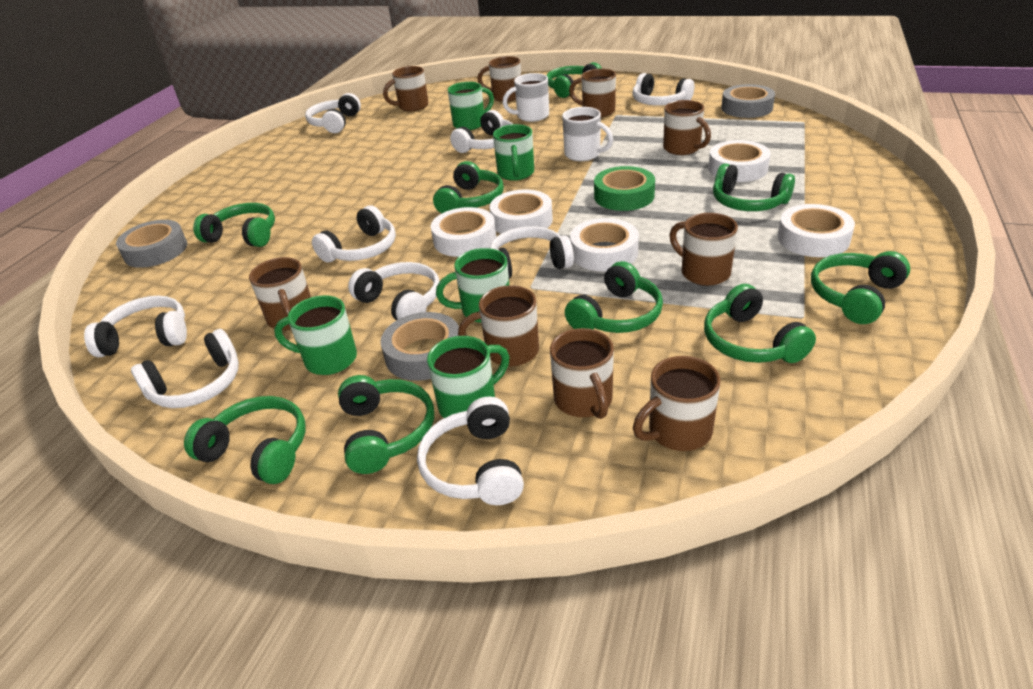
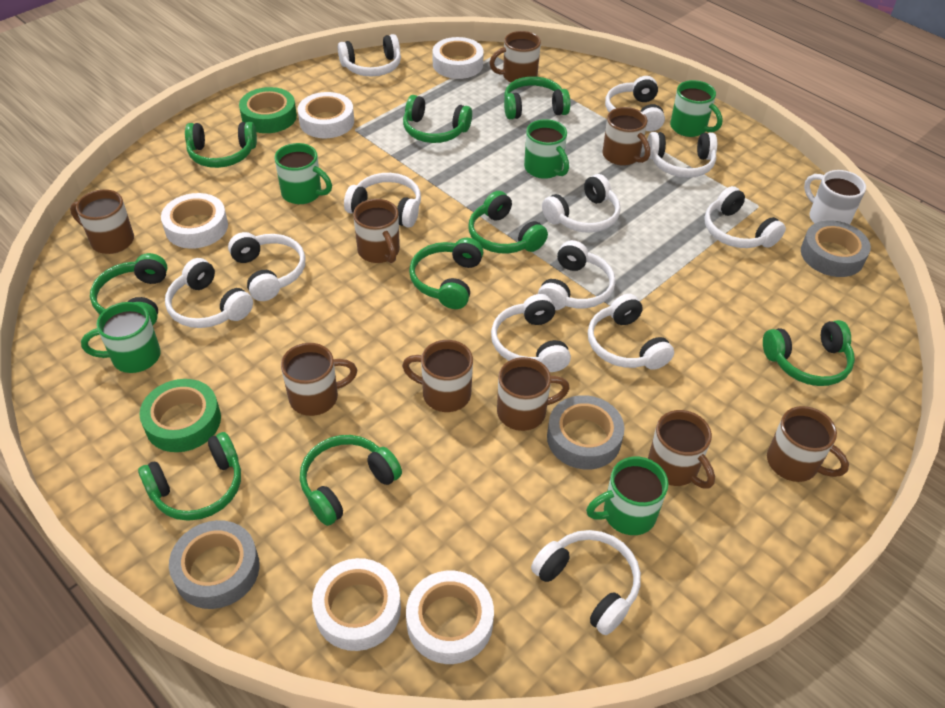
green tape: [594,166,655,211] = 1 -> [139,379,221,452] [239,87,297,133] = 2
white headphones: [84,296,187,357] [131,329,239,408] [305,93,361,133] [312,205,396,263] [348,262,440,321] [417,396,524,505] [450,110,512,153] [490,226,574,279] [632,73,694,106] = 9 -> [165,258,253,328] [228,232,306,301] [338,34,401,76] [344,173,421,228] [491,294,571,372] [531,530,641,635] [538,240,615,310] [542,174,621,233] [588,294,674,370] [605,76,665,132] [647,132,717,178] [704,186,786,248] = 12
white mug: [502,73,549,122] [562,107,613,161] = 2 -> [804,170,866,225] = 1

